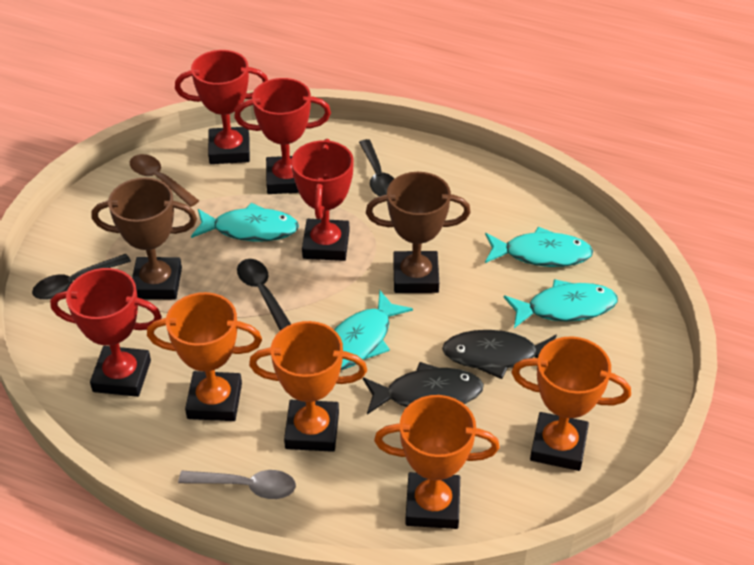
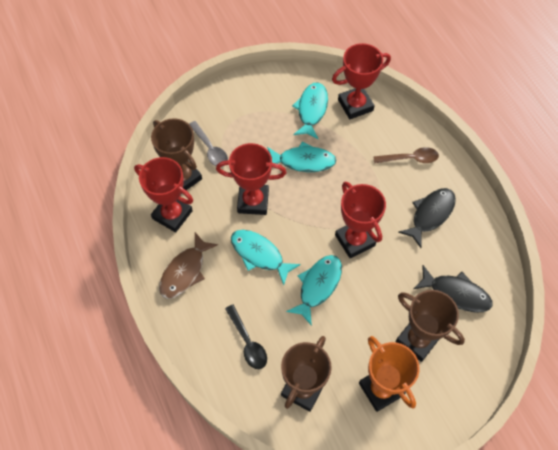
black spoon: [32,254,131,299] [237,259,291,331] [359,139,394,196] = 3 -> [225,304,267,369] = 1
brown fish: none = 0 -> [159,232,218,299] = 1
brown trophy: [92,178,197,299] [366,172,471,293] = 2 -> [151,118,202,194] [281,336,332,412] [396,290,465,362] = 3
orange trophy: [147,292,262,421] [249,321,367,452] [374,395,499,529] [511,336,631,471] = 4 -> [359,336,420,412] = 1

